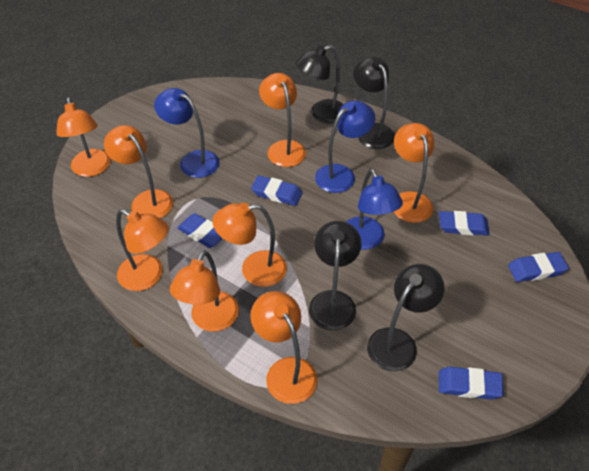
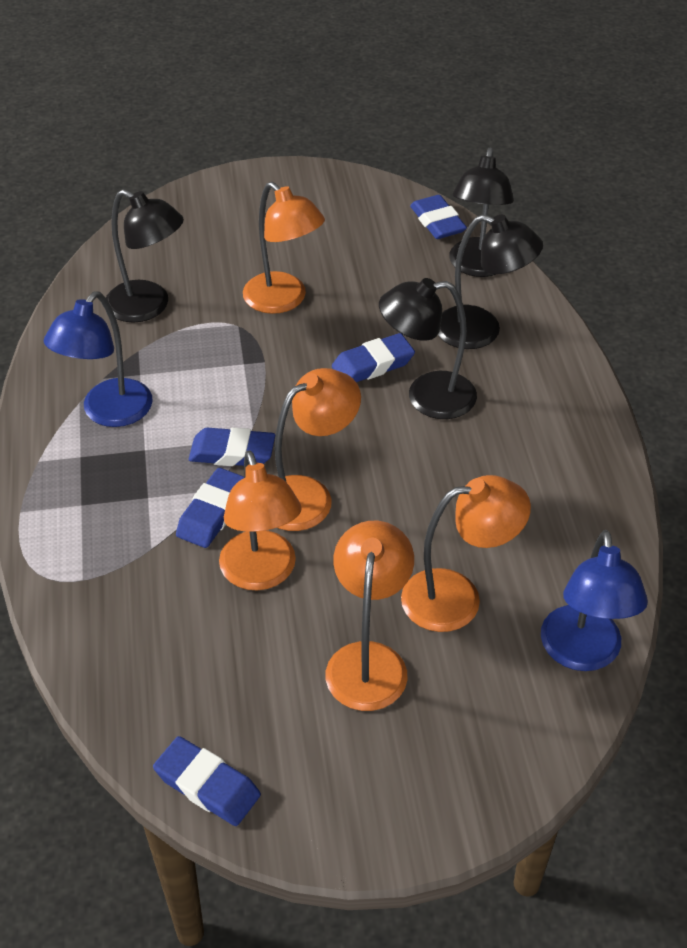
blue lamp: [154,88,219,178] [315,100,375,193] [346,169,403,250] = 3 -> [44,292,153,427] [541,530,648,671] = 2
orange lamp: [56,98,111,177] [104,125,173,218] [116,209,169,291] [170,250,239,332] [212,202,287,287] [251,291,318,404] [259,73,306,167] [394,123,435,223] = 8 -> [219,450,302,590] [243,182,325,314] [275,368,361,531] [326,521,414,711] [401,475,531,632] = 5

